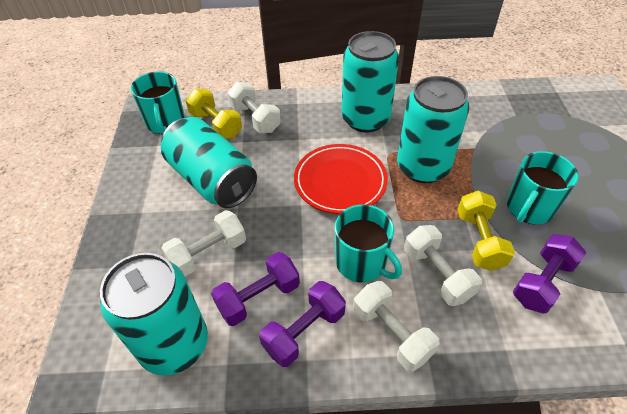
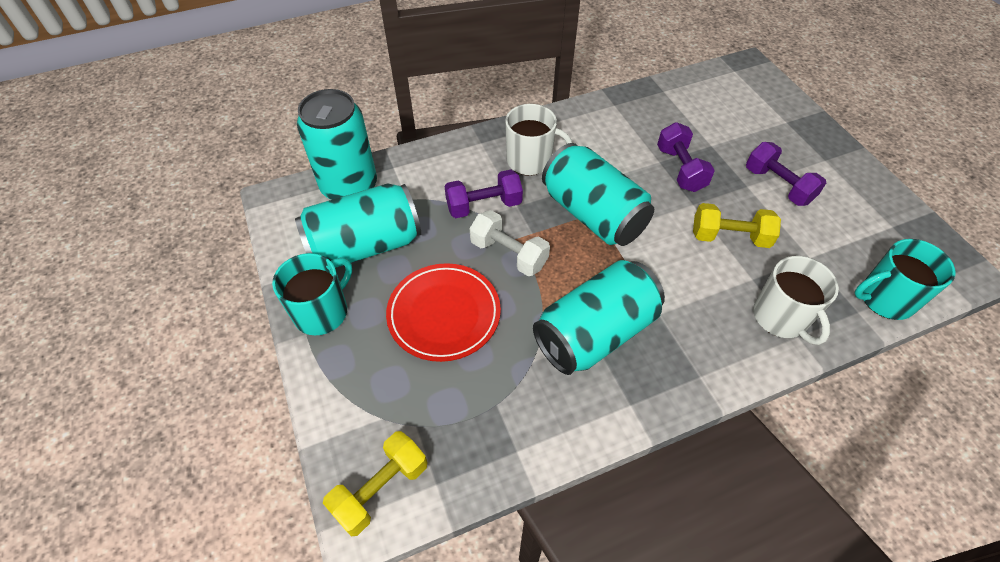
turquoise mug: [130,71,185,134] [335,204,402,282] [507,151,579,224] = 3 -> [272,253,352,335] [855,239,956,320] = 2
white dumbbell: [162,210,246,276] [227,82,281,133] [353,281,440,372] [404,225,482,306] = 4 -> [470,210,550,276] = 1
white mug: none = 0 -> [505,104,572,176] [753,256,839,345] = 2

